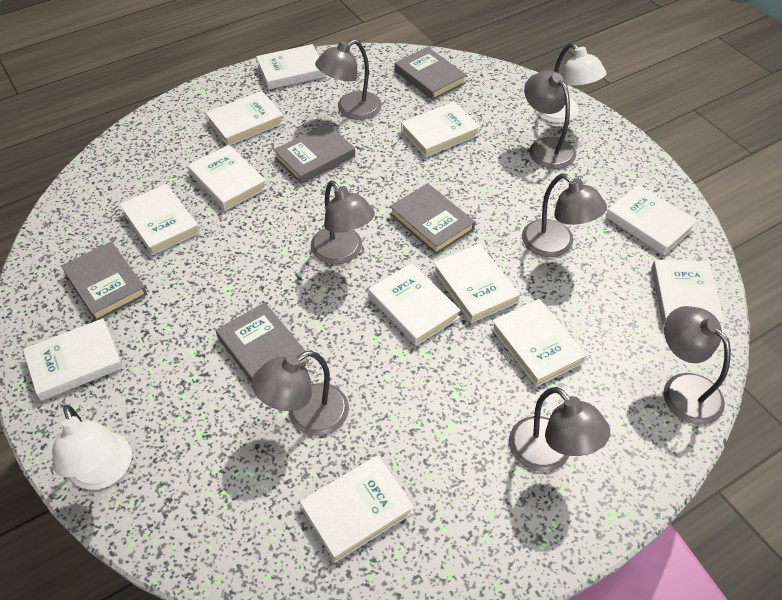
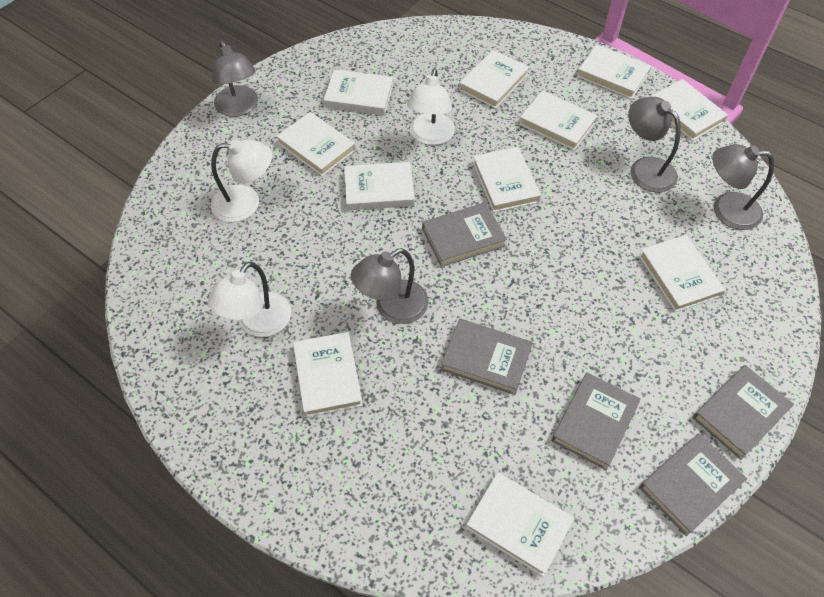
grey lamp: [252,351,349,436] [311,180,375,264] [315,40,382,120] [509,387,610,472] [522,174,607,257] [524,71,576,169] [663,306,731,425] = 7 -> [212,40,258,117] [351,248,428,324] [628,97,681,192] [712,144,774,230] = 4
white book: [23,318,123,401] [120,184,200,255] [187,145,267,211] [206,91,284,145] [256,44,326,90] [300,455,414,562] [368,263,461,346] [401,101,480,157] [433,244,520,323] [491,299,587,387] [606,184,697,255] [651,260,725,327] = 12 -> [276,112,356,176] [293,332,363,417] [323,69,393,115] [344,162,415,210] [459,50,529,109] [466,472,574,577] [473,147,541,212] [519,91,598,151] [577,45,652,99] [639,235,725,312] [651,79,728,141] = 11
white lamp: [53,405,132,490] [535,43,606,123] = 2 -> [208,262,291,337] [211,139,272,222] [407,68,455,145] = 3

